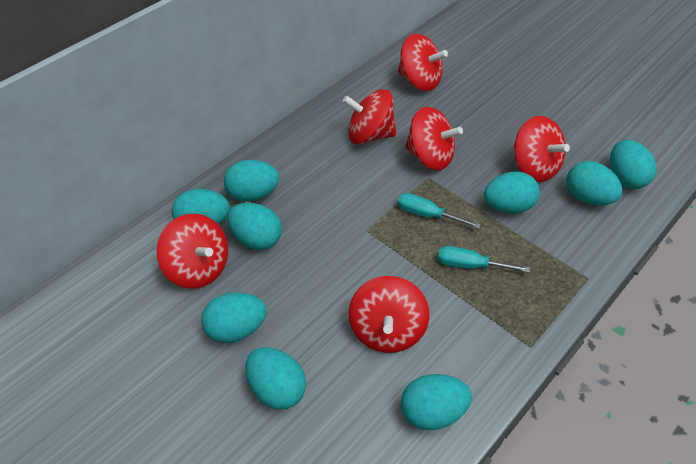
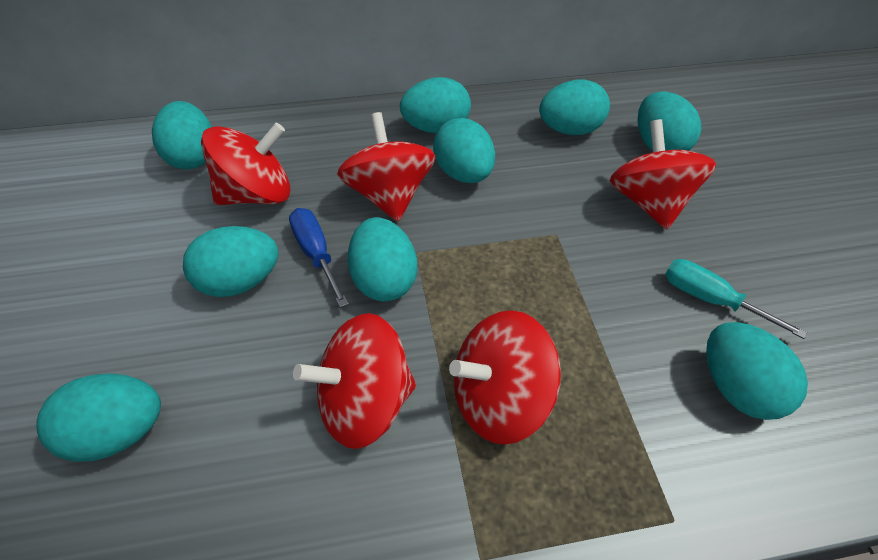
blue screwdriver: none = 0 -> [289,208,349,308] = 1
red spinning top: [157,214,228,289] [343,89,397,145] [349,276,429,353] [398,34,448,91] [405,107,463,170] [514,116,570,182] = 6 -> [201,123,290,205] [293,313,416,449] [337,112,436,221] [449,310,561,445] [609,119,716,229] = 5
turquoise screwdriver: [397,193,481,229] [438,246,530,273] = 2 -> [665,259,807,339] = 1

